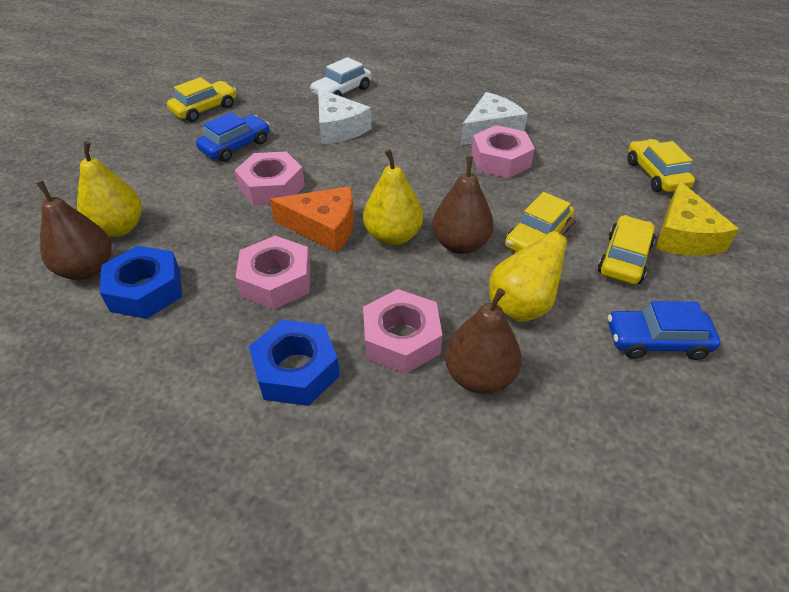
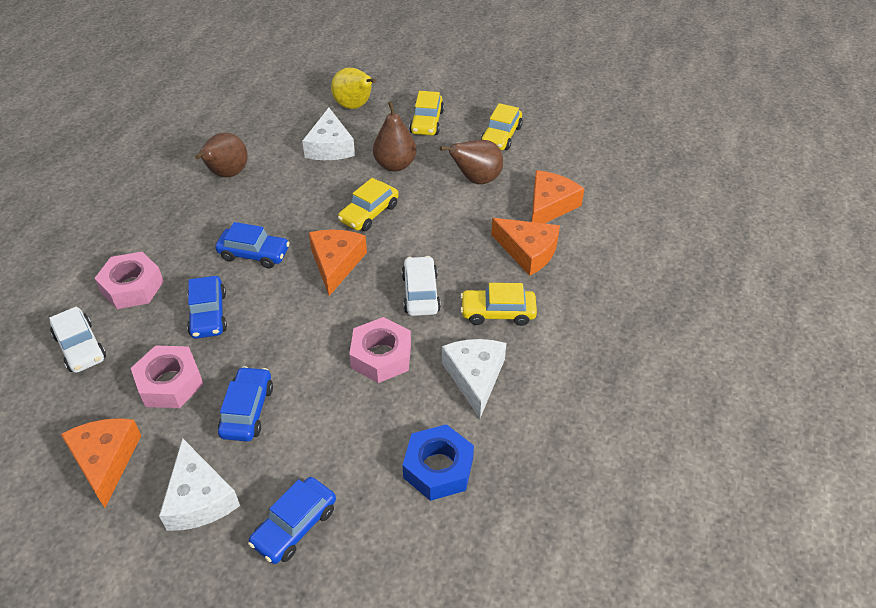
blue car: [196,112,270,162] [608,301,720,360] = 2 -> [187,276,227,339] [215,222,290,268] [218,366,273,441] [248,477,336,564] = 4
blue nut: [100,245,182,319] [249,320,340,406] = 2 -> [402,424,474,501] = 1
orange cheese: [270,186,354,252] = 1 -> [61,418,142,508] [309,230,367,296] [491,218,560,276] [532,170,584,224] = 4
pink nut: [235,151,305,206] [235,236,310,309] [363,289,442,374] [471,125,535,178] = 4 -> [95,252,164,309] [131,345,204,408] [349,317,411,383] = 3
white car: [310,57,372,97] = 1 -> [49,306,106,373] [402,256,441,316] = 2
white cheese: [318,89,372,145] [461,92,528,145] = 2 -> [159,438,240,531] [302,108,355,160] [442,339,506,418] = 3
yellow cheese: [655,181,739,256] = 1 -> none = 0
yellow pear: [77,141,142,237] [363,149,423,245] [489,217,576,322] = 3 -> [331,68,376,109] = 1

